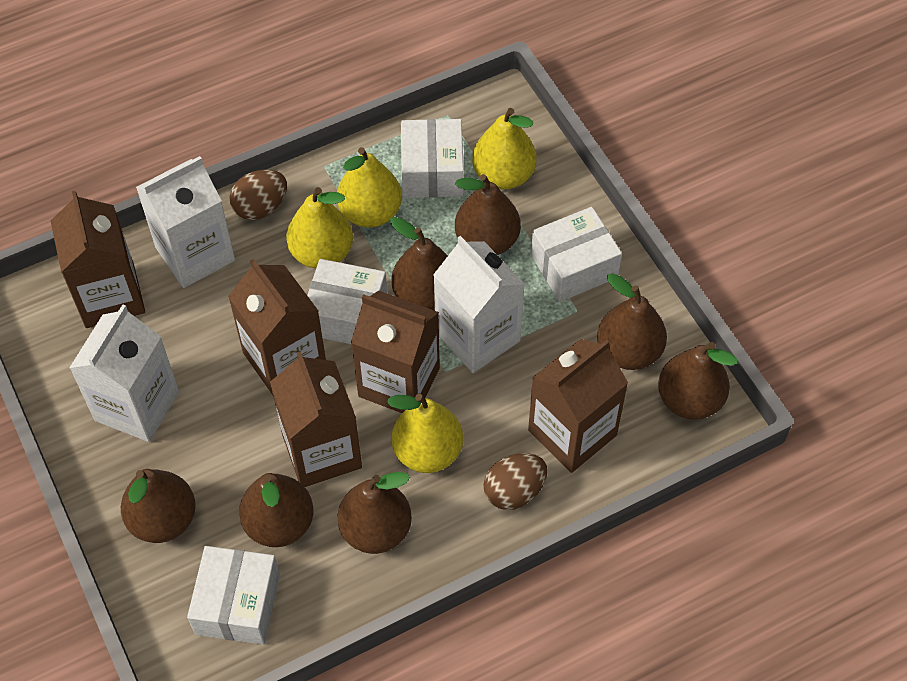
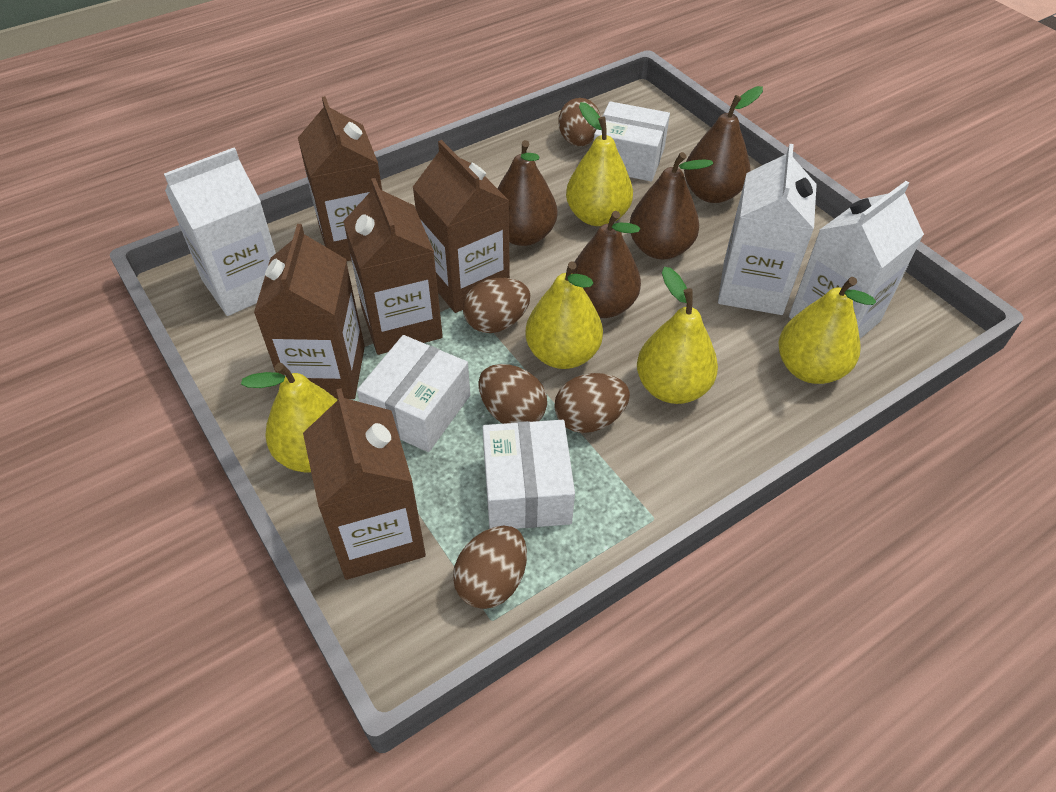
brown egg: [229,170,287,220] [483,453,547,510] = 2 -> [453,525,527,609] [463,278,530,333] [478,364,547,424] [554,373,630,433] [558,98,601,146] = 5
brown pear: [121,469,196,543] [239,473,313,547] [337,472,412,554] [390,217,448,311] [455,174,521,255] [597,273,667,370] [658,342,737,420] = 7 -> [497,140,557,246] [572,211,641,318] [630,152,713,259] [684,86,763,203] = 4
white box: [187,546,280,645] [307,259,387,344] [401,119,464,198] [531,207,622,302] = 4 -> [357,335,470,452] [483,420,575,529] [594,101,670,182] = 3
yellow pear: [286,187,353,269] [337,147,402,228] [387,394,463,473] [472,108,536,190] = 4 -> [241,362,337,473] [525,261,603,369] [566,102,633,226] [637,267,718,404] [779,277,876,384] = 5

